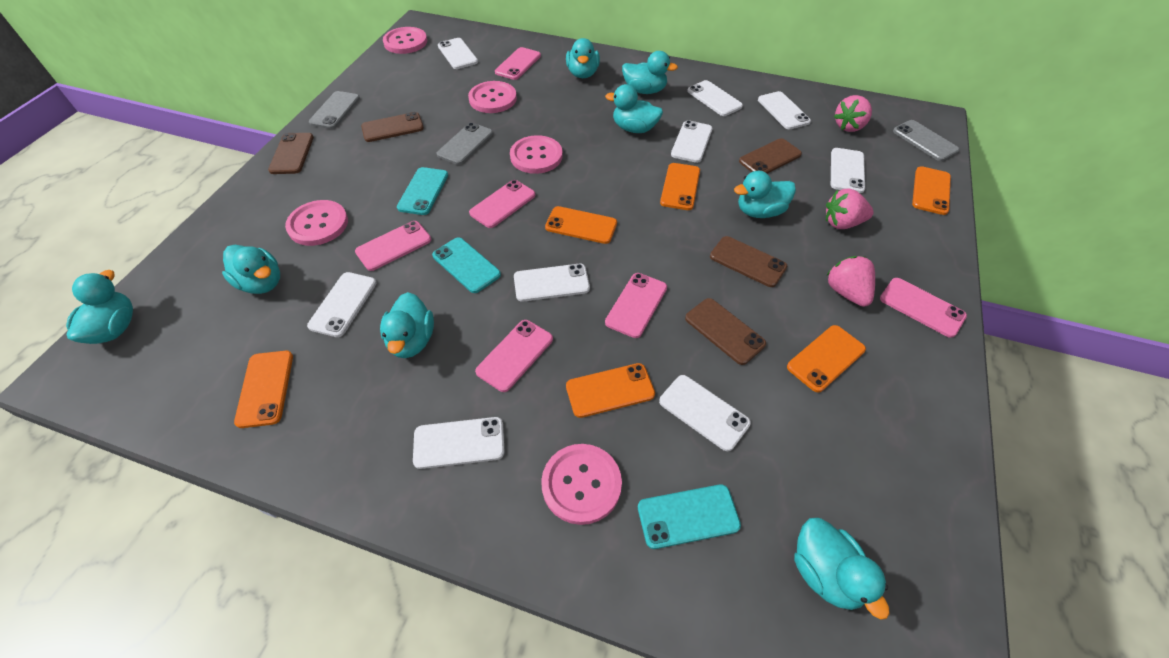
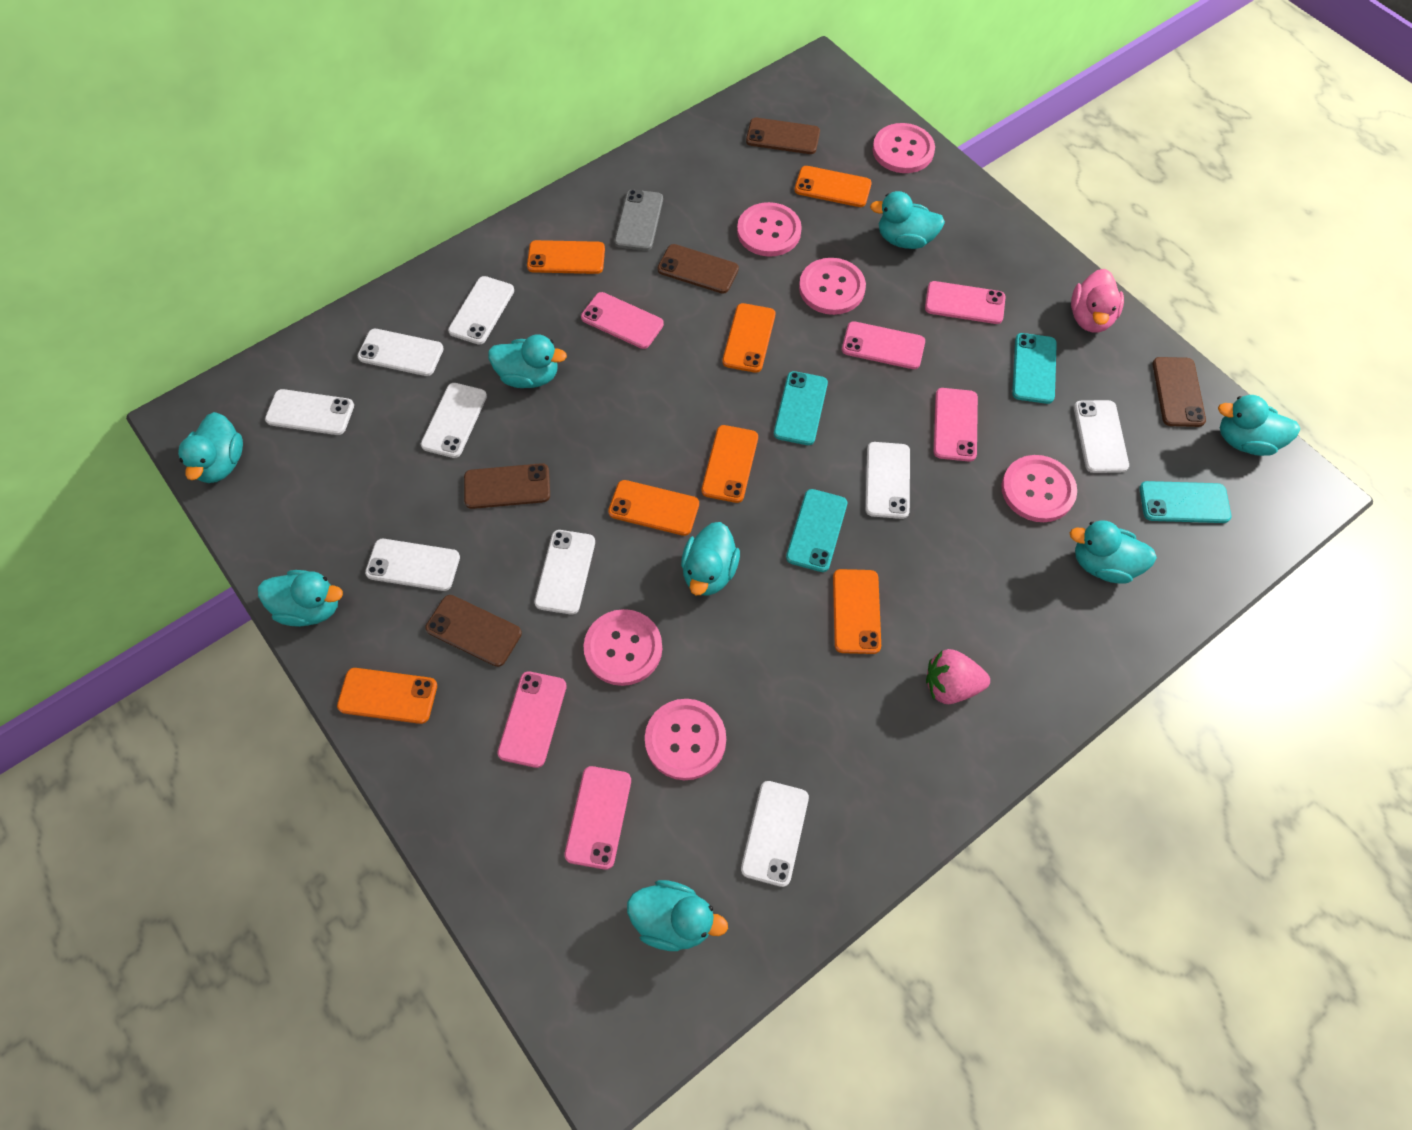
grey phone: [309,91,360,129] [437,122,493,165] [893,120,959,161] = 3 -> [615,190,663,251] = 1
orange phone: [234,351,293,428] [545,206,617,244] [566,363,655,418] [660,163,700,210] [787,325,866,393] [912,166,951,215] = 6 -> [337,668,437,724] [527,240,605,274] [608,480,699,536] [702,425,758,503] [722,303,775,373] [794,166,872,207] [833,569,881,654] = 7
pink button: [285,200,348,246] [383,27,427,54] [468,81,517,113] [510,135,563,174] [541,444,622,525] = 5 -> [583,609,662,686] [645,699,726,780] [737,202,802,257] [799,258,866,315] [873,123,935,173] [1001,455,1077,522] = 6
pink duck: none = 0 -> [1071,269,1124,333] = 1
pink strawberry: [826,188,874,229] [826,256,875,307] [834,95,872,132] = 3 -> [926,649,990,704] = 1
turquoise phone: [397,167,448,215] [432,237,501,293] [638,484,741,549] = 3 -> [774,371,828,445] [786,489,847,572] [1012,333,1057,404] [1139,481,1231,523] = 4

